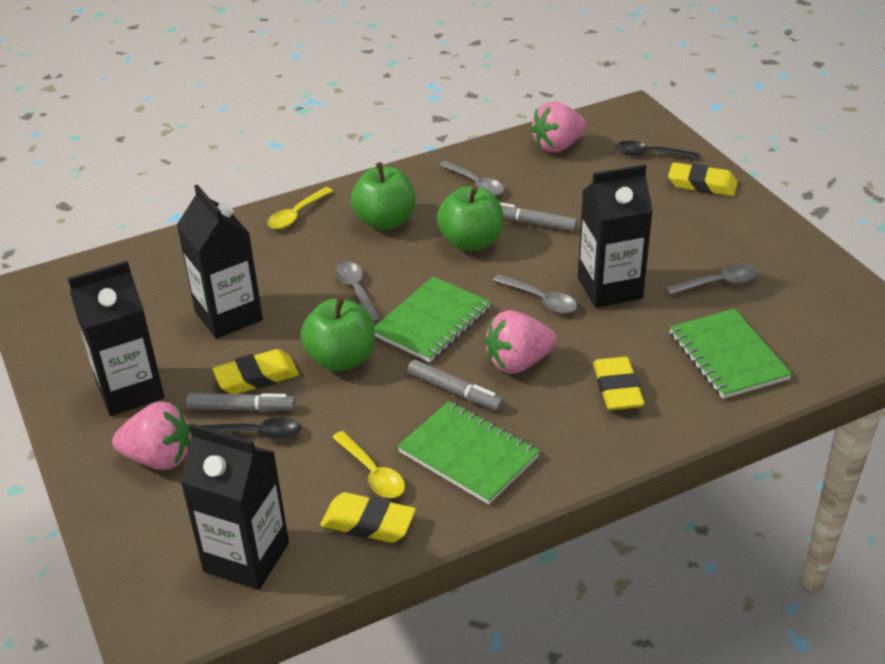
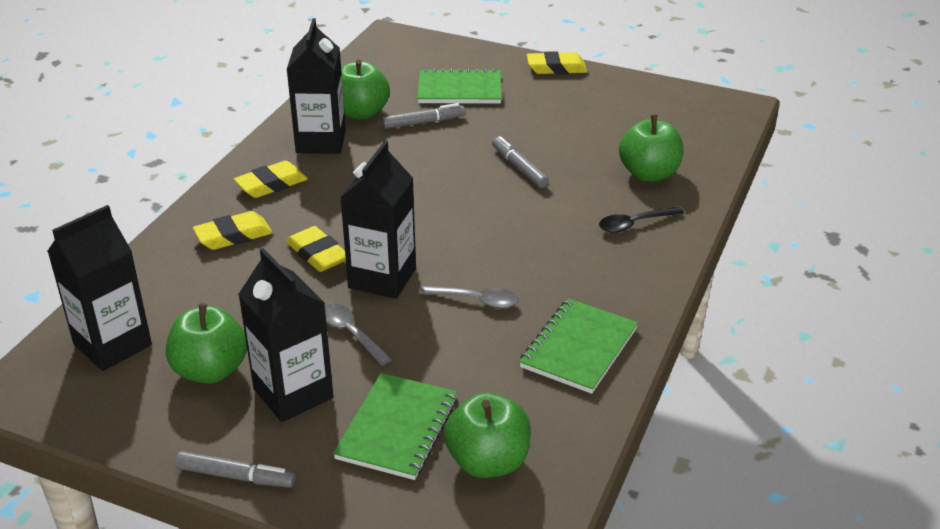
black spoon: [202,417,301,440] [615,141,700,160] = 2 -> [599,207,684,233] = 1
green apple: [300,296,375,371] [351,162,416,230] [437,186,503,251] = 3 -> [166,303,247,384] [341,59,390,120] [444,392,531,478] [619,114,683,182] = 4
grey spoon: [335,262,381,323] [439,161,504,196] [493,274,577,314] [666,264,758,295] = 4 -> [325,303,392,366] [418,285,518,308] = 2
pink strawberry: [112,402,191,470] [485,310,557,374] [530,101,587,153] = 3 -> none = 0
yellow spoon: [267,187,333,229] [332,431,405,498] = 2 -> none = 0

